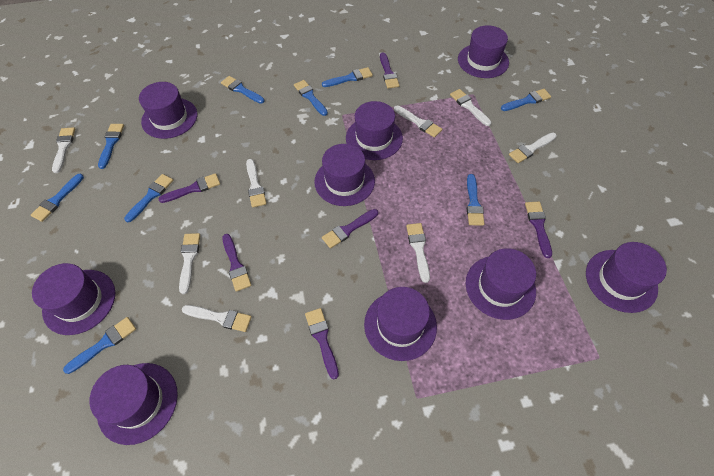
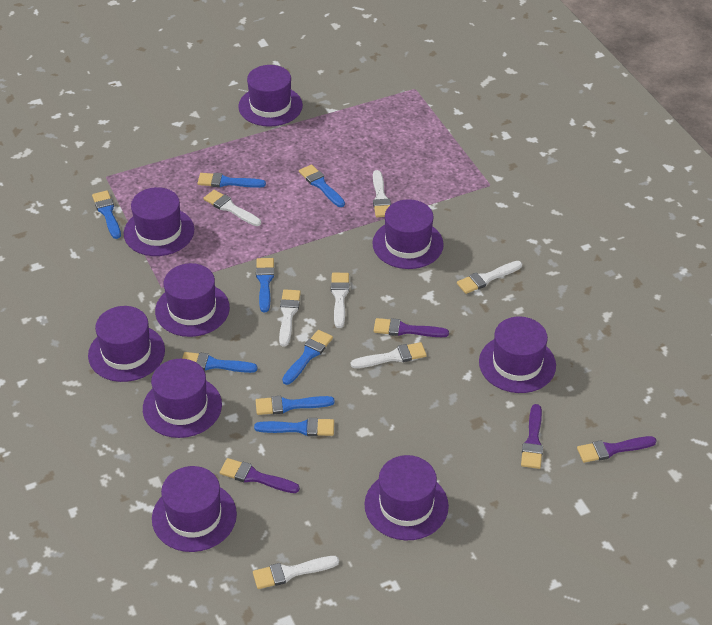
blue brush: [31,174,84,222] [63,317,136,374] [98,124,124,169] [124,174,173,222] [221,76,265,104] [294,80,328,116] [322,67,373,87] [467,174,484,226] [501,89,551,111] = 9 -> [92,191,121,239] [182,352,258,373] [198,173,266,188] [254,418,334,436] [256,258,274,312] [256,396,335,415] [282,330,333,385] [299,164,345,207] = 8
purple brush: [158,173,220,203] [222,234,251,292] [305,308,339,379] [322,209,378,249] [380,53,399,88] [525,202,552,258] = 6 -> [220,458,300,493] [374,318,449,337] [521,404,543,469] [577,436,657,463] = 4
white brush: [52,127,75,173] [179,233,200,294] [182,305,252,332] [246,159,267,208] [394,106,442,137] [406,223,430,283] [450,89,491,126] [509,132,557,163] = 8 -> [203,190,261,226] [253,556,339,589] [279,289,301,346] [331,273,349,328] [351,342,427,368] [373,170,391,217] [457,261,522,294] = 7

